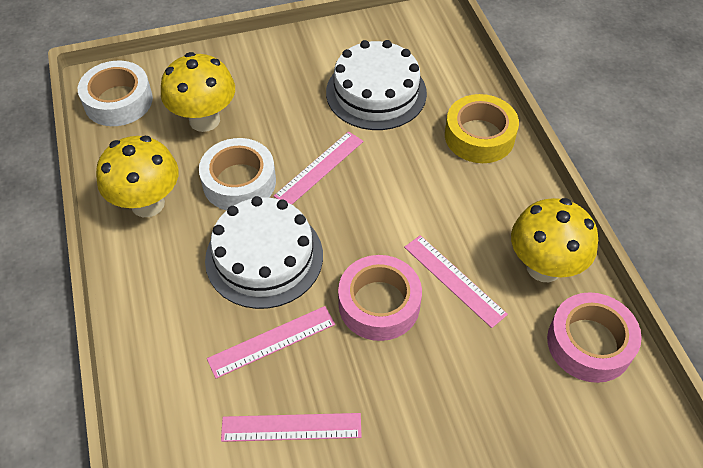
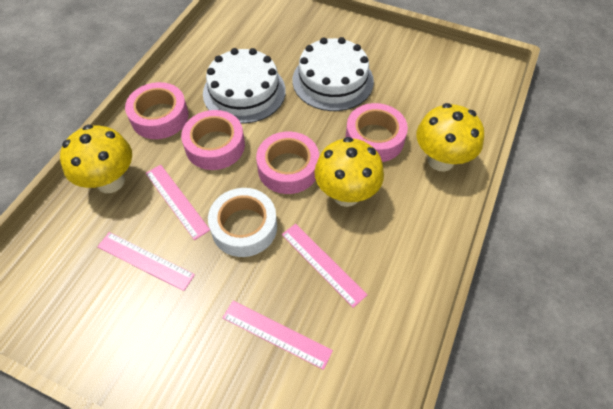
pink tape: [338,255,422,341] [547,292,642,383] = 2 -> [125,82,189,139] [181,110,245,170] [256,131,319,194] [346,103,408,162] = 4
white tape: [78,61,153,126] [199,138,276,211] = 2 -> [208,188,277,257] = 1
yellow tape: [445,94,519,163] = 1 -> none = 0

